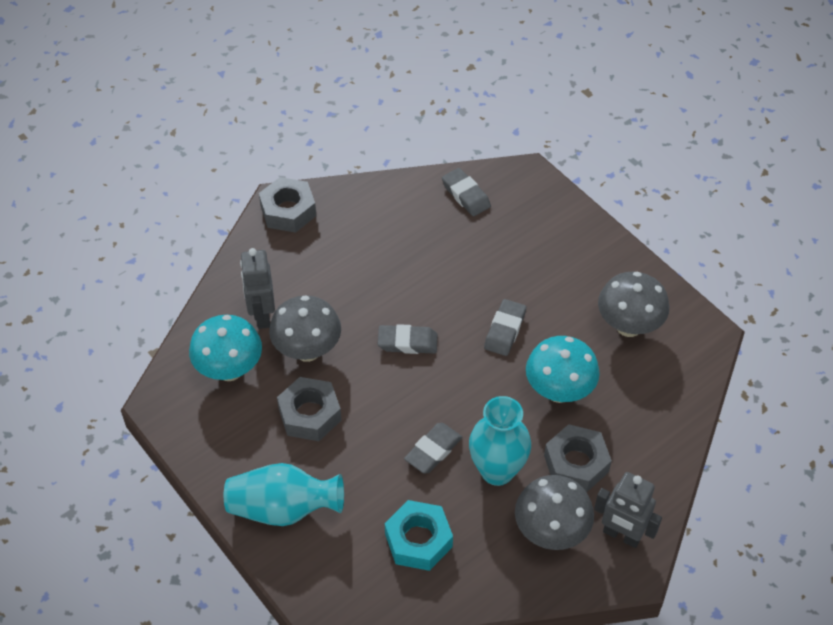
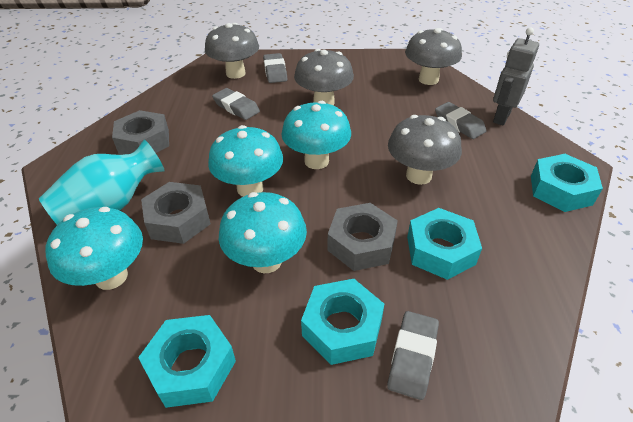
grey mushroom: [269,295,341,362] [515,475,594,550] [598,271,669,337] = 3 -> [205,23,259,79] [294,49,354,105] [388,115,462,185] [405,28,462,85] = 4
grey robot: [240,248,275,329] [594,472,662,548] = 2 -> [493,27,539,125] = 1
turquoise mushroom: [189,315,262,381] [526,336,600,403] = 2 -> [46,207,143,290] [208,125,283,197] [219,192,307,273] [281,101,351,169] = 4
turquoise nut: [385,500,453,571] = 1 -> [138,315,236,408] [301,279,384,365] [407,208,482,280] [531,154,603,212] = 4
turquoise vase: [224,463,344,526] [469,396,531,486] = 2 -> [39,139,165,225] = 1

